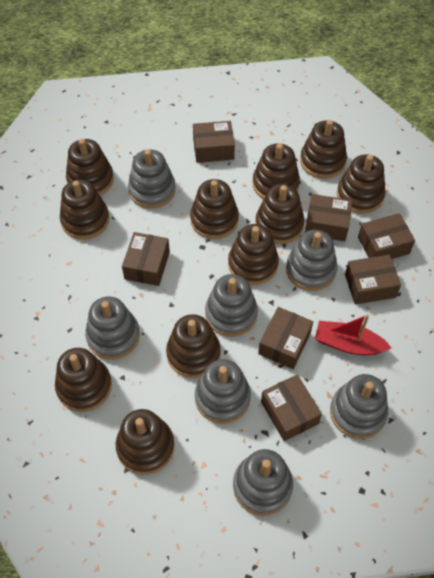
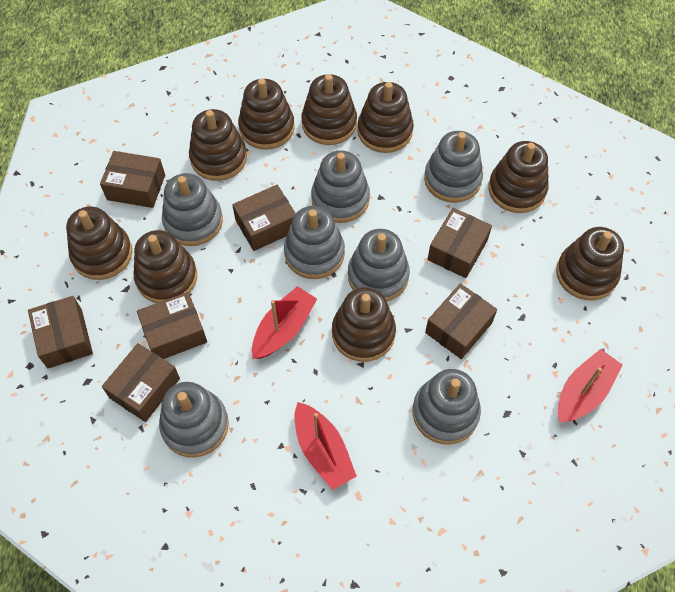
brown stacking toy: [55,348,112,412] [60,180,109,240] [66,139,114,195] [116,409,174,475] [166,314,221,378] [190,179,239,239] [228,224,279,285] [253,143,300,199] [255,184,305,244] [300,120,347,179] [337,154,386,214] = 11 -> [66,207,132,280] [133,230,197,303] [189,109,247,181] [238,79,295,150] [302,74,357,145] [332,287,396,362] [357,82,414,153] [488,141,549,213] [556,227,624,301] = 9
red boat: [315,314,391,355] = 1 -> [252,286,317,359] [295,402,357,490] [558,349,623,422] = 3

